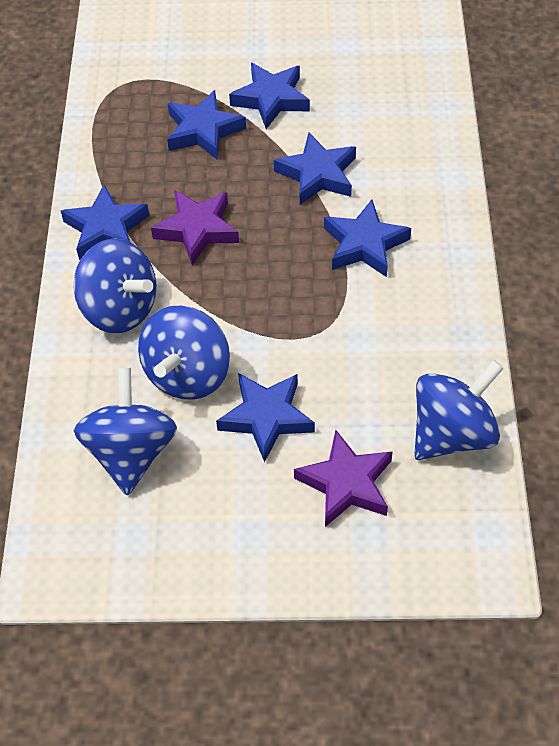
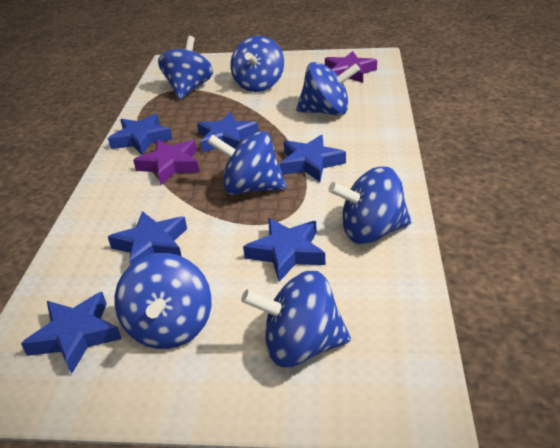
blue spinning top: [74,239,156,333] [74,368,177,496] [138,306,230,400] [414,360,504,460] = 4 -> [115,253,212,349] [158,36,213,100] [207,131,286,195] [230,36,284,92] [241,271,351,367] [296,62,360,115] [329,166,411,244] = 7

